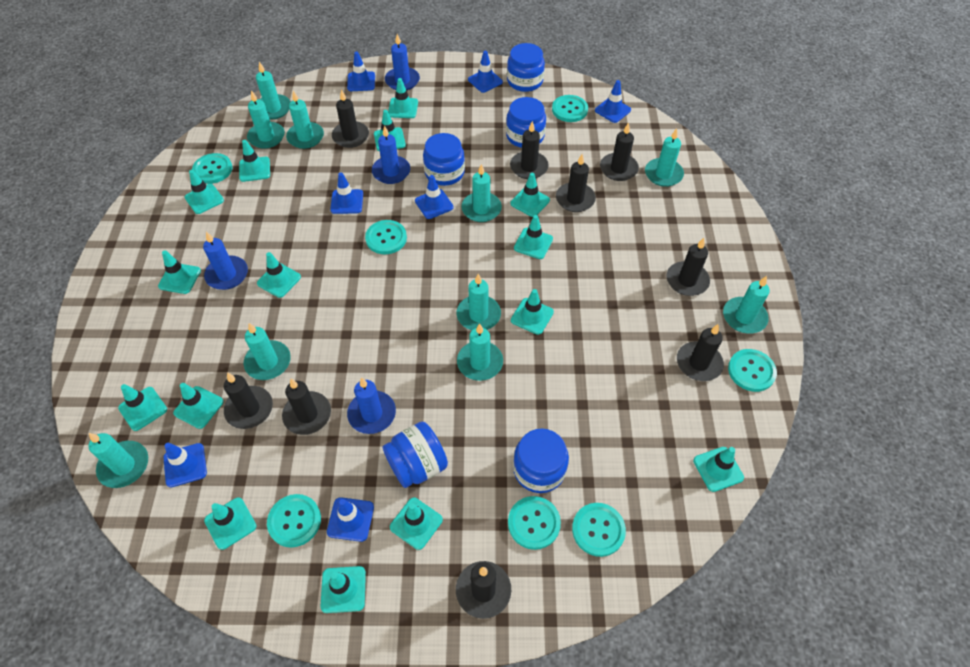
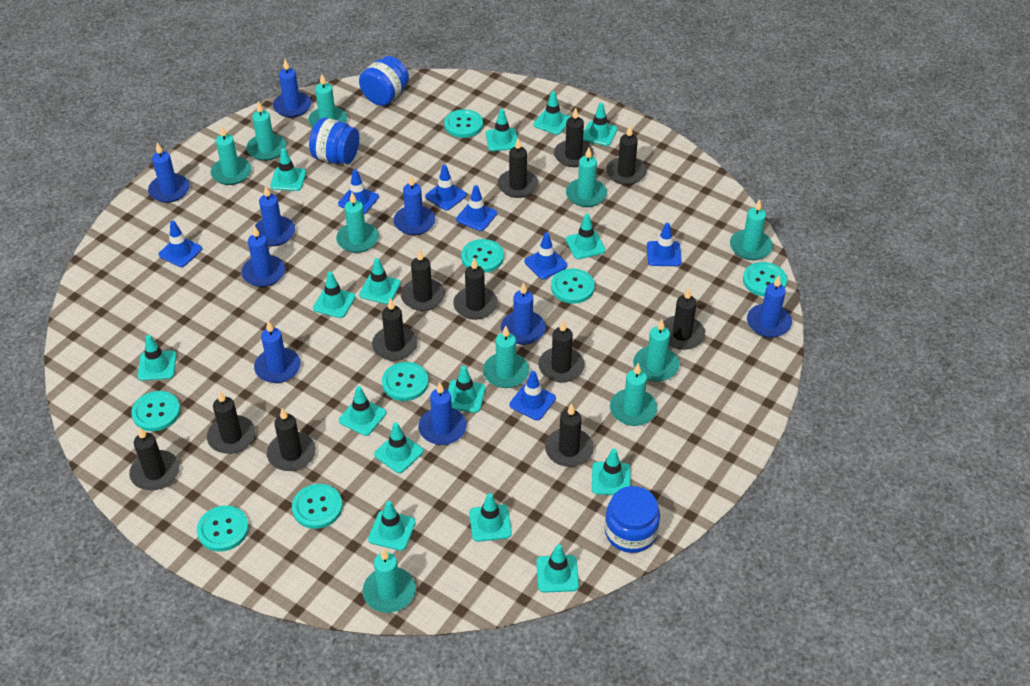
black candle: [224,372,273,429] [282,379,331,435] [332,89,369,148] [456,561,511,619] [510,121,549,179] [556,154,596,212] [600,122,639,181] [666,238,710,296] [677,324,724,381] = 9 -> [129,427,179,490] [207,391,255,454] [267,408,316,471] [372,298,418,361] [401,249,445,311] [453,258,498,320] [498,138,538,198] [538,320,585,383] [545,403,594,467] [554,108,594,167] [606,125,647,185] [663,288,705,350] = 12
blue candle: [203,232,248,290] [347,377,396,434] [372,125,410,184] [385,34,420,90] = 4 -> [148,143,190,203] [241,226,285,287] [254,321,301,383] [255,185,295,246] [273,59,311,118] [394,175,435,235] [419,382,467,445] [501,282,546,345] [747,276,792,338] = 9
blue jar: [383,422,448,488] [423,133,465,186] [506,97,546,148] [507,43,545,92] [513,429,569,493] = 5 -> [309,118,359,164] [359,56,409,106] [605,486,660,553] = 3
turquoise button: [192,153,233,184] [267,494,321,548] [365,220,407,254] [508,496,561,550] [552,95,588,122] [572,503,626,557] [728,349,777,392] = 7 -> [131,391,180,431] [197,505,249,552] [292,484,343,529] [382,362,429,401] [444,109,483,138] [461,239,504,273] [551,268,595,304] [743,262,787,297] = 8

